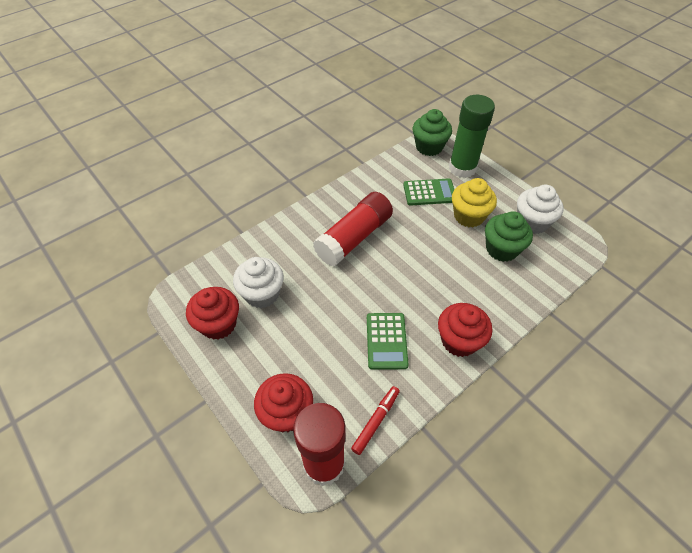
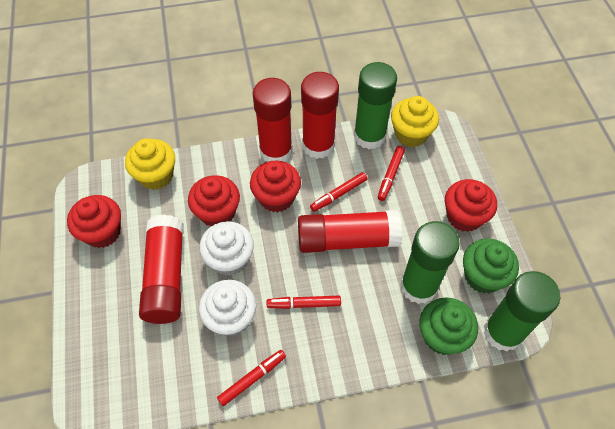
green calculator: [367,313,409,370] [403,178,454,206] = 2 -> none = 0
green glue stick: [449,95,495,178] = 1 -> [354,62,397,149] [400,221,460,304] [484,271,560,352] = 3
red cupcake: [186,287,239,340] [254,373,313,432] [438,303,492,357] = 3 -> [67,195,121,248] [188,175,240,227] [250,160,301,212] [445,179,497,232] = 4
red glue stick: [293,403,346,486] [313,192,393,266] = 2 -> [139,215,184,324] [253,78,293,162] [298,210,402,253] [301,72,339,159] = 4
red marker: [351,386,400,455] = 1 -> [217,350,286,406] [267,296,341,309] [310,172,368,212] [378,146,405,201] = 4
yellow cupcake: [452,178,497,227] = 1 -> [125,139,175,190] [391,96,439,147] = 2

